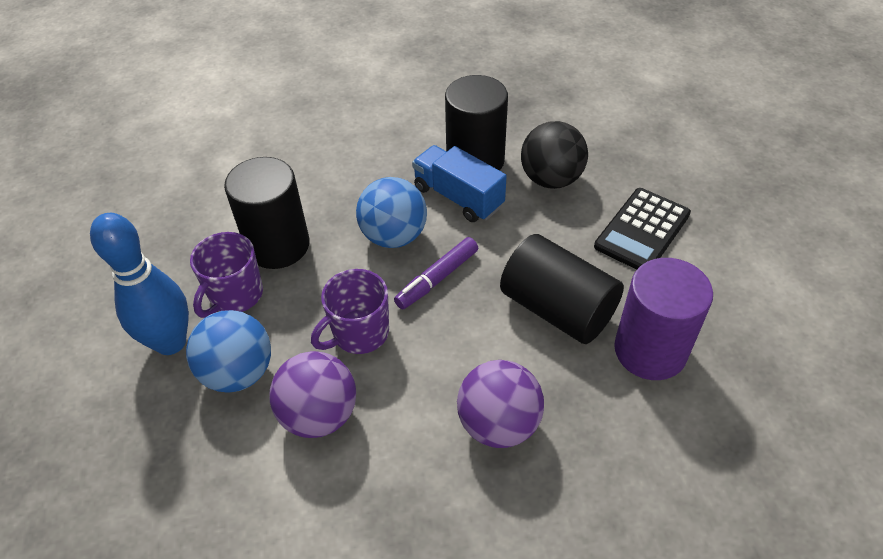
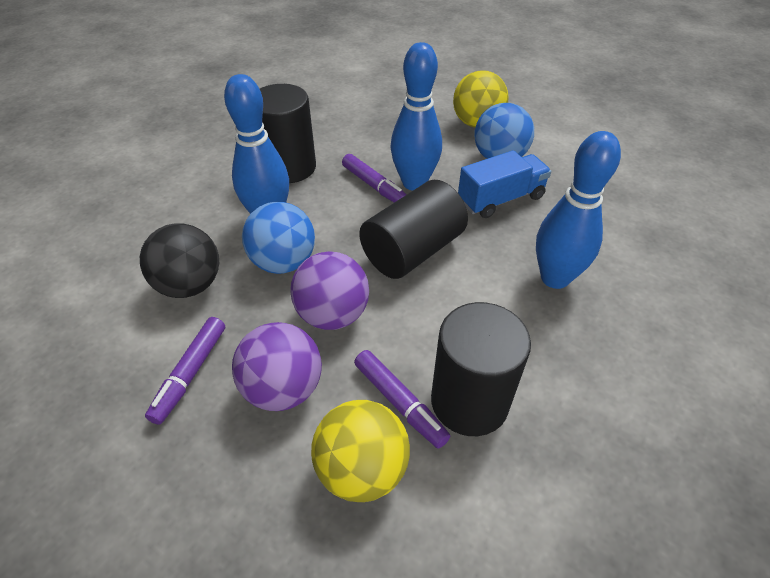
black calculator: [594,188,691,270] = 1 -> none = 0
blue bowling pin: [90,213,189,355] = 1 -> [224,74,289,214] [391,42,442,191] [536,131,621,289] = 3
purple cylinder: [614,258,713,380] = 1 -> none = 0
purple marker: [394,237,478,309] = 1 -> [145,317,225,425] [342,154,407,203] [354,350,450,448] = 3
purple mug: [190,232,263,318] [311,269,389,354] = 2 -> none = 0
yellow ball: none = 0 -> [311,400,410,502] [453,70,509,128] = 2

